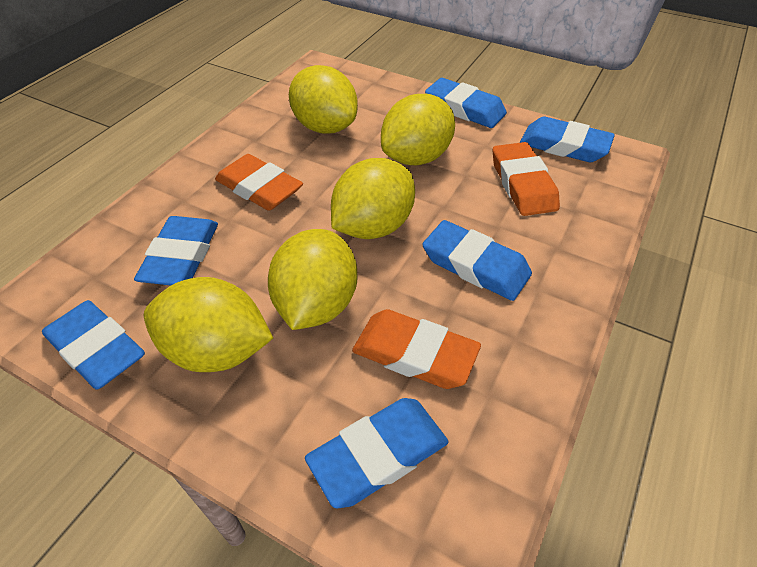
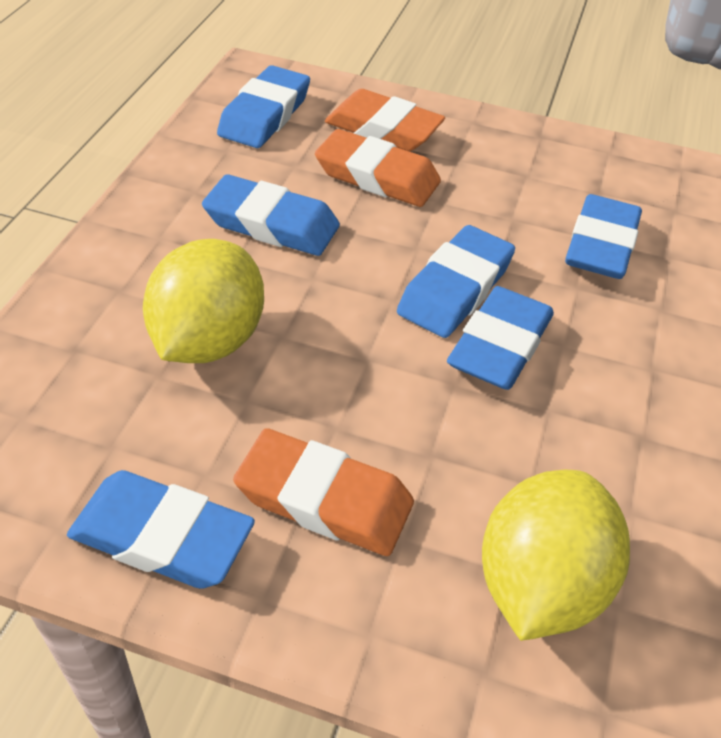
yellow lemon: [144,277,273,372] [268,229,357,330] [289,65,358,134] [331,158,415,239] [381,94,455,165] = 5 -> [143,239,264,363] [482,470,630,641] = 2

